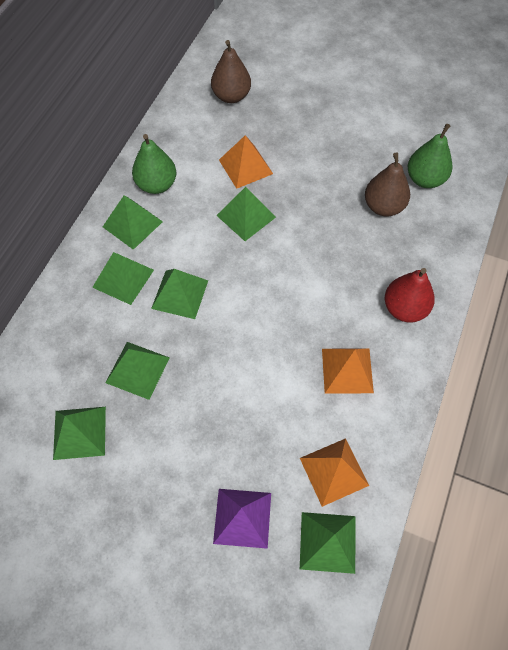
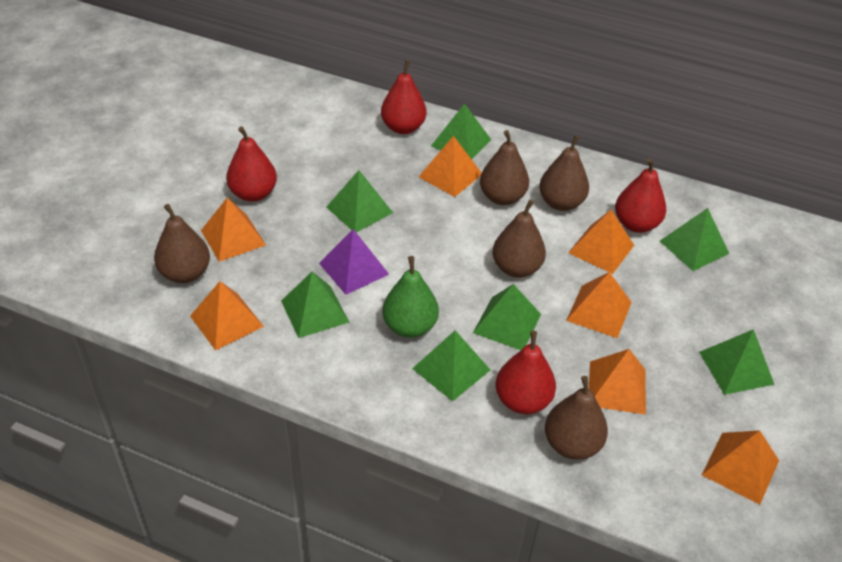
brown pear: [211,40,251,103] [365,153,410,217] = 2 -> [154,204,210,283] [480,130,529,205] [492,200,546,278] [539,135,589,211] [545,376,608,460] = 5
green pear: [132,134,176,194] [408,124,452,188] = 2 -> [382,256,439,338] = 1
orange pyramid: [219,135,273,189] [300,438,369,507] [322,348,374,394] = 3 -> [190,281,264,350] [201,197,266,262] [418,136,481,197] [566,272,632,338] [568,210,634,274] [589,349,646,415] [702,430,779,504] = 7
red pear: [385,268,435,322] = 1 -> [226,126,277,202] [381,60,426,134] [496,331,556,414] [615,158,666,233] = 4

